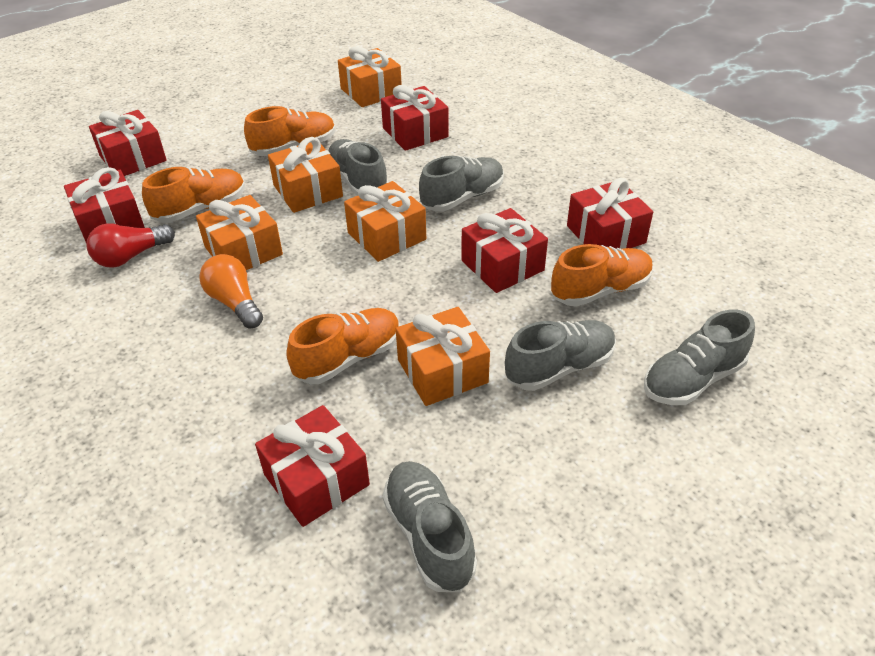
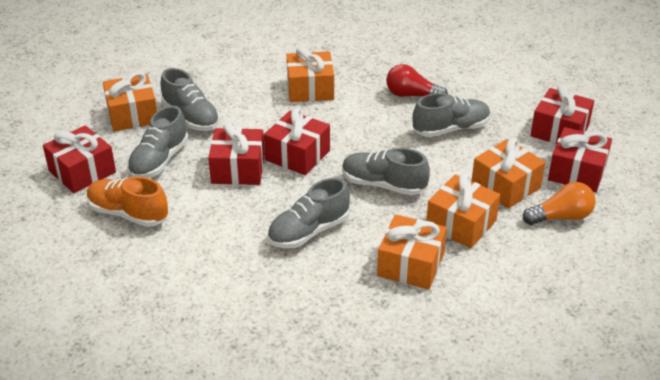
orange shoe: [142,167,245,223] [244,106,335,156] [286,308,400,384] [551,244,653,307] = 4 -> [87,176,168,227] = 1
red gift: [64,167,145,244] [89,110,167,176] [255,405,370,527] [381,85,449,151] [461,208,548,293] [567,178,653,249] = 6 -> [43,125,116,193] [208,123,265,185] [264,108,330,175] [530,85,594,144] [548,127,612,192] = 5

